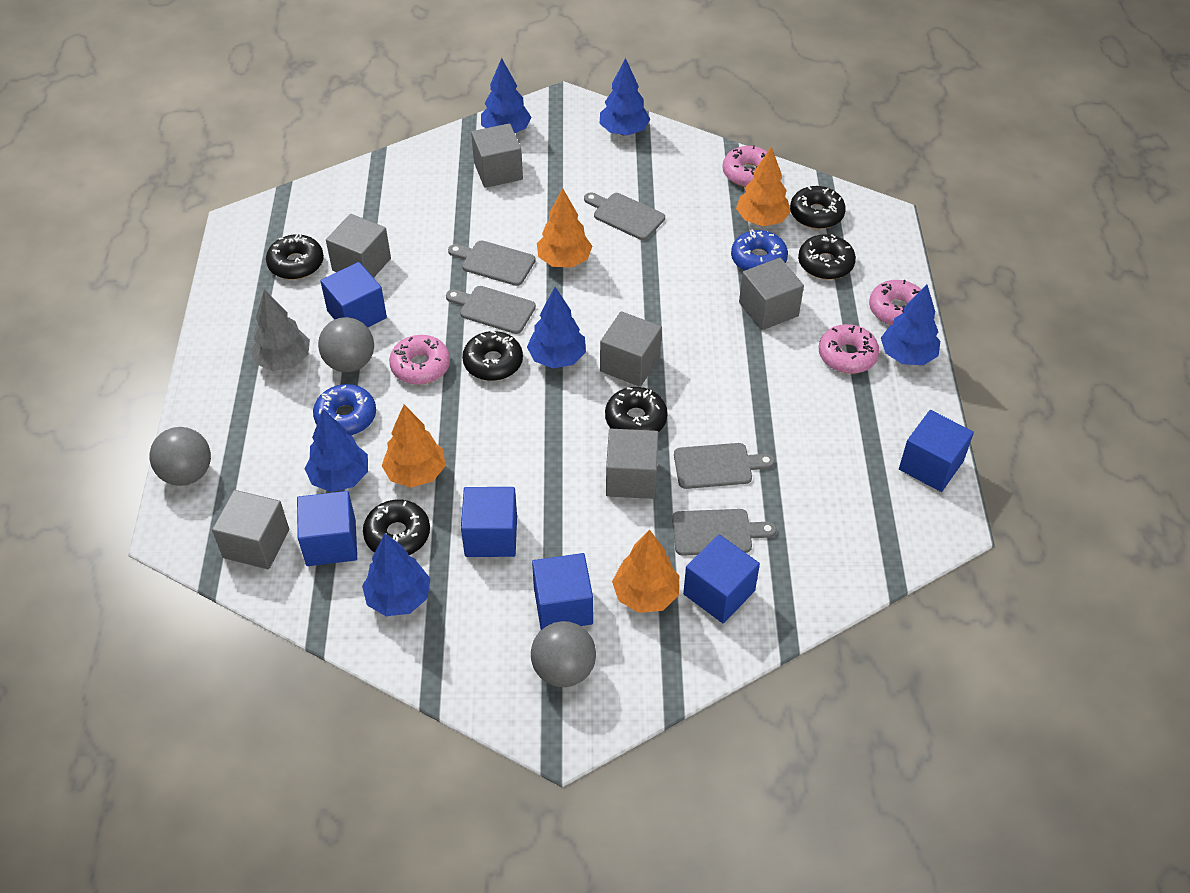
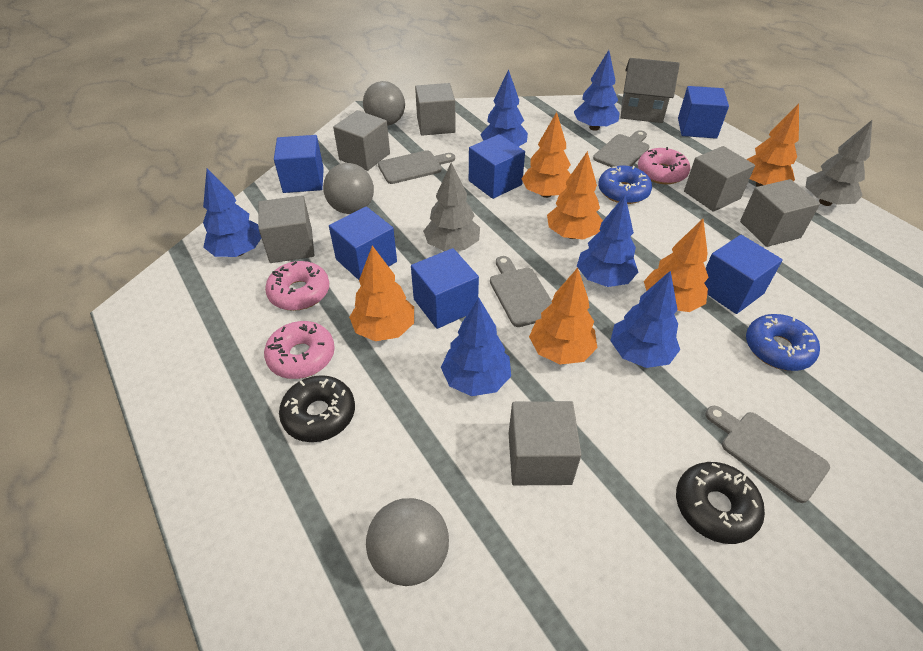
black donut: [266,234,324,280] [363,499,430,555] [462,330,523,381] [605,387,667,432] [790,186,846,229] [798,234,856,280] = 6 -> [279,375,355,442] [676,462,765,544] = 2
grey cutting board: [446,286,536,334] [448,240,536,286] [584,192,665,240] [672,509,777,556] [674,443,775,489] = 5 -> [378,150,455,184] [490,256,552,327] [593,130,650,168] [705,406,830,503] = 4
grey house: none = 0 -> [621,58,680,123] = 1
grey tree: [250,289,310,371] = 1 -> [423,163,480,251] [806,120,872,206] = 2
orange tree: [382,405,445,488] [537,188,592,268] [612,530,679,613] [736,147,791,226] = 4 -> [349,246,414,341] [521,112,571,198] [529,268,597,365] [547,151,603,240] [644,219,709,312] [746,104,799,187] = 6
pink donut: [389,335,450,385] [722,145,767,187] [819,324,879,374] [869,280,922,325] = 4 -> [264,321,335,379] [265,261,329,311] [638,147,690,184] = 3

